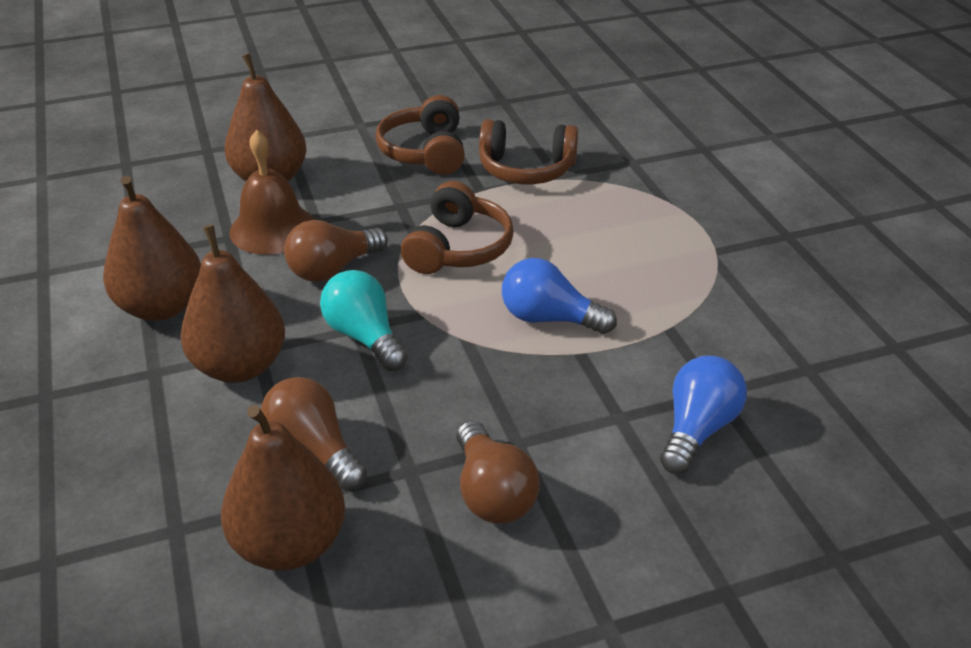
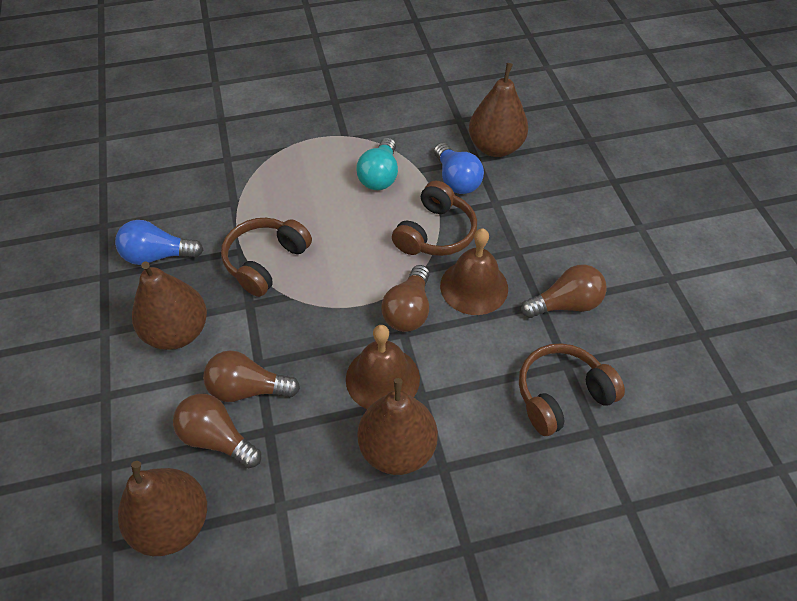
brown bell: [229,130,315,255] = 1 -> [346,325,420,409] [440,228,508,315] = 2
brown light bulb: [260,377,367,491] [284,220,388,282] [456,420,540,523] = 3 -> [173,394,261,468] [203,350,300,402] [381,265,429,332] [521,264,607,318] = 4

